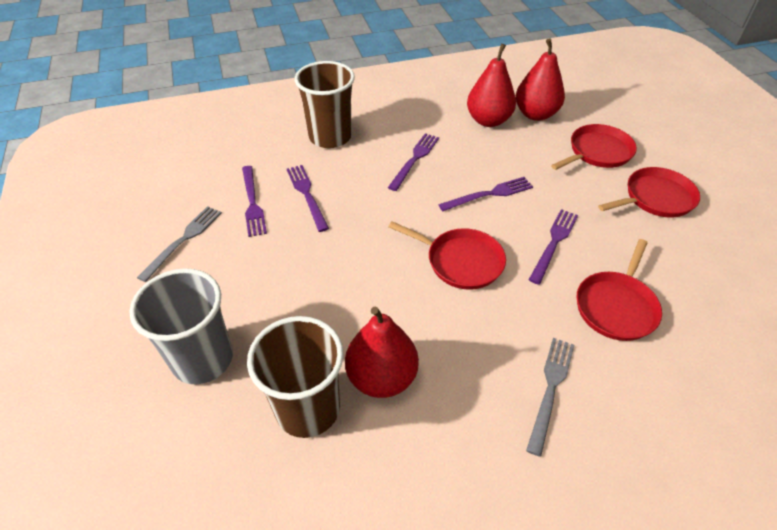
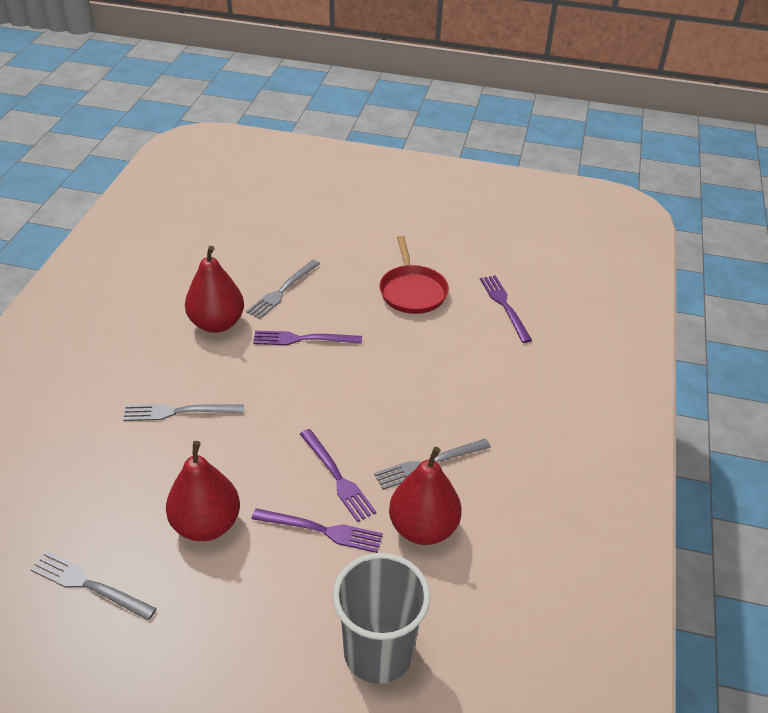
brown cup: [247,316,344,438] [295,61,355,148] = 2 -> none = 0
grey fork: [137,206,222,282] [526,338,574,457] = 2 -> [30,552,157,621] [123,404,244,421] [246,260,320,319] [374,439,491,490] = 4
purple fork: [242,166,267,237] [287,165,329,232] [388,133,439,191] [438,177,533,211] [529,209,578,285] = 5 -> [251,508,383,553] [253,331,362,345] [300,429,376,522] [480,275,532,343] = 4
red pan: [388,221,506,290] [551,124,637,170] [576,239,662,341] [598,167,700,217] = 4 -> [379,236,449,314] = 1

